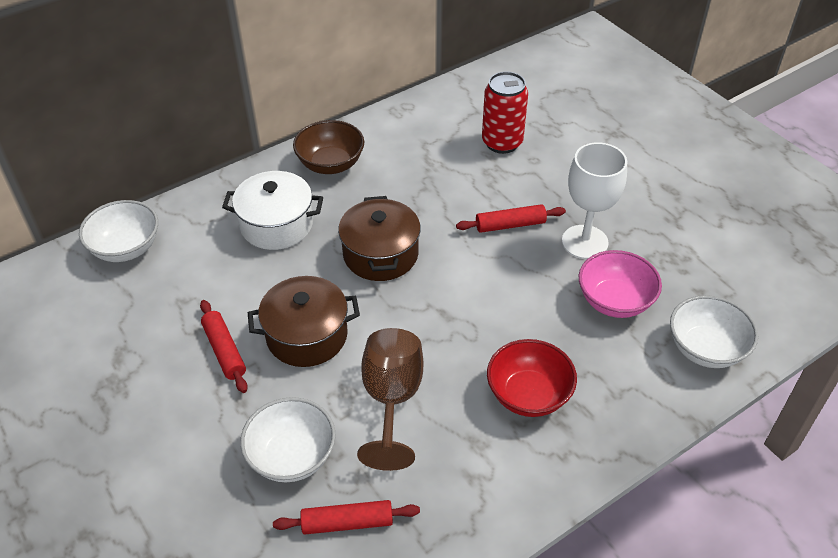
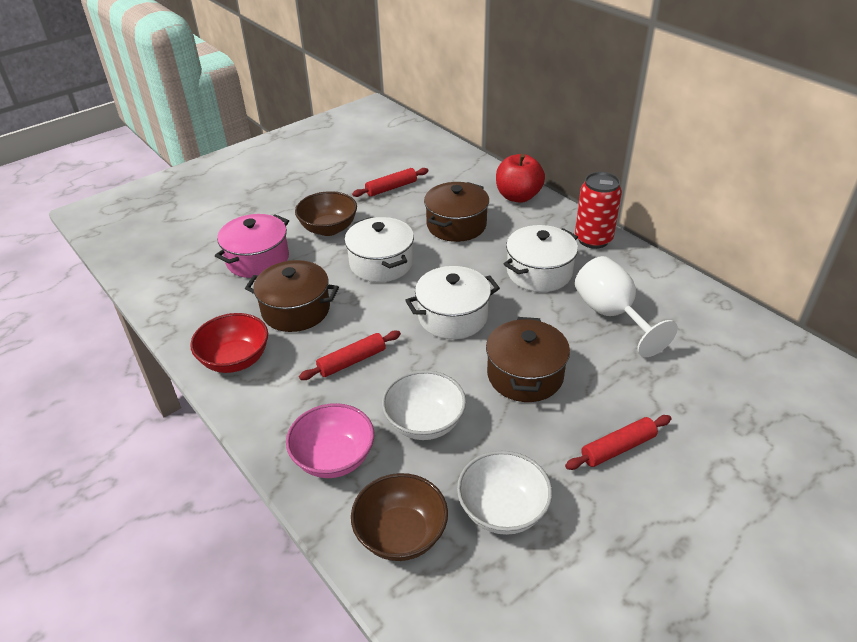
brown bowl: [293,120,364,174] = 1 -> [295,191,357,236] [351,473,448,561] = 2
brown goblet: [357,328,423,471] = 1 -> none = 0
brown pot: [248,276,360,367] [338,196,421,281] = 2 -> [245,260,339,332] [424,182,489,242] [486,317,570,402] = 3
pink pot: none = 0 -> [215,214,289,278] = 1
red apple: none = 0 -> [496,154,545,203] = 1
white bowl: [79,200,158,262] [240,397,336,482] [670,295,758,368] = 3 -> [382,370,466,440] [457,451,552,535] = 2
white pot: [222,171,323,250] = 1 -> [344,217,414,282] [405,266,500,339] [504,225,578,292] = 3

